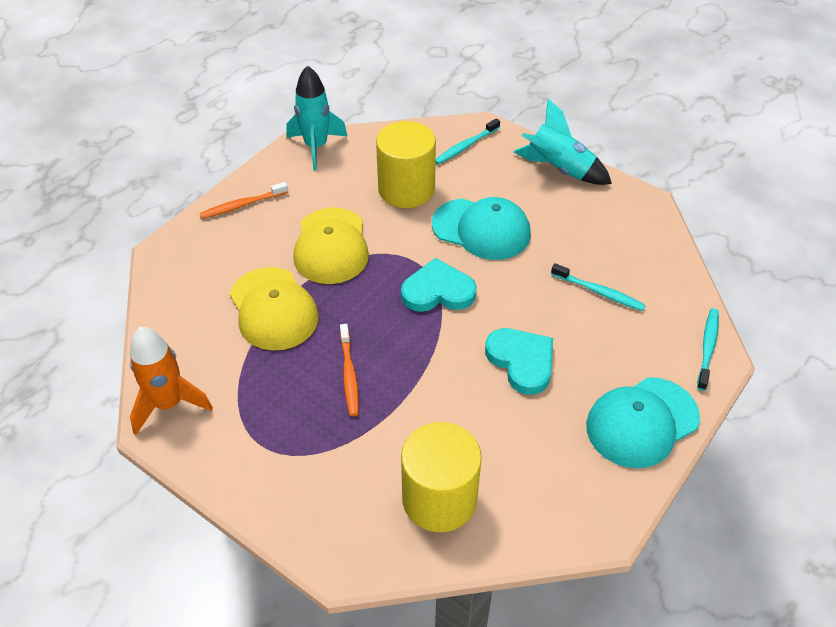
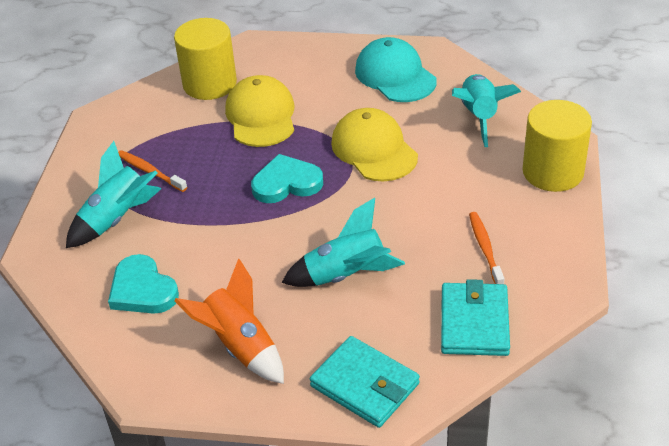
turquoise cap: [432,197,531,260] [586,377,700,468] = 2 -> [355,37,437,102] = 1
turquoise rocket: [286,65,347,171] [514,99,612,185] = 2 -> [66,141,161,248] [282,198,405,287] [452,74,521,147] = 3
turquoise toothbrush: [436,118,500,165] [551,263,646,311] [697,309,719,391] = 3 -> none = 0
turquoise wallet: none = 0 -> [310,336,420,428] [441,279,510,356] = 2

